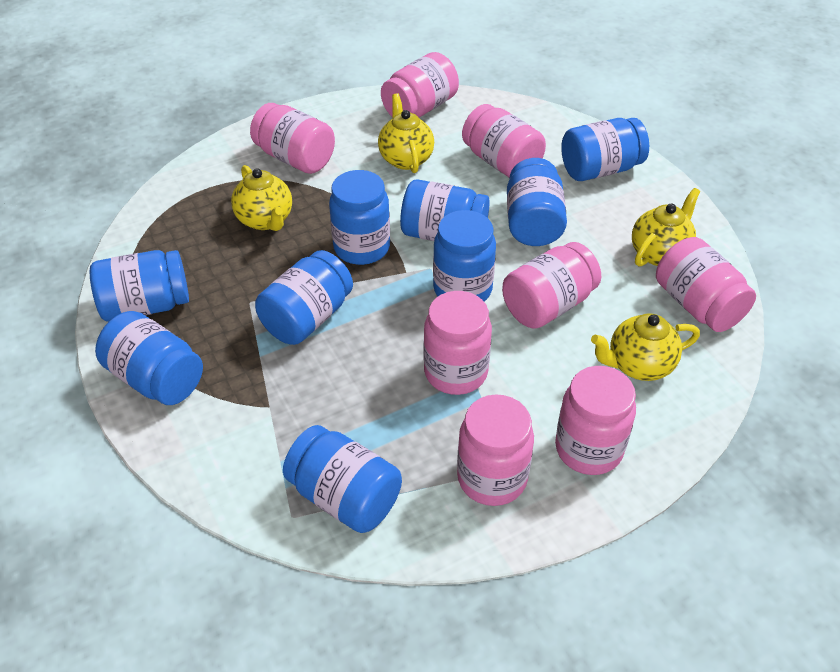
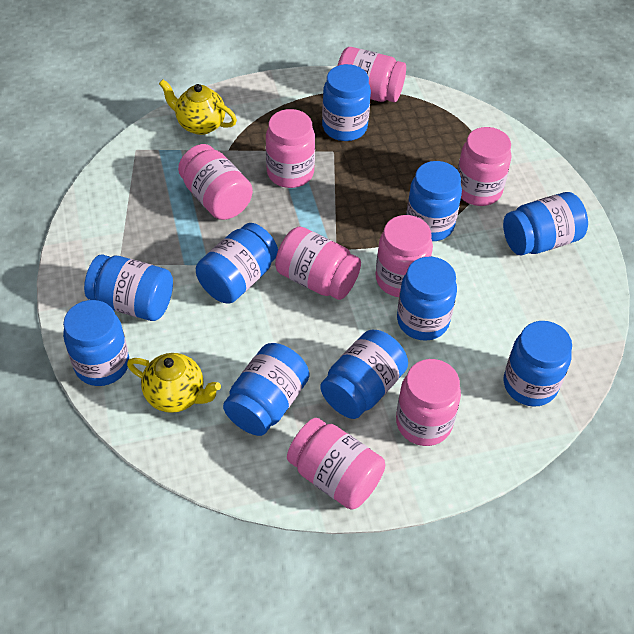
blue jar: [90,250,189,322] [95,311,203,405] [255,250,353,345] [283,425,402,533] [329,170,390,265] [400,180,490,241] [433,210,496,301] [507,158,567,246] [561,118,649,181] = 9 -> [63,300,129,386] [84,254,173,321] [196,223,278,304] [223,343,309,436] [320,330,408,419] [322,64,371,141] [397,257,457,341] [407,161,462,241] [503,192,588,256] [504,321,572,407] = 10
yellow teapot: [231,165,292,231] [378,93,434,173] [591,313,700,381] [632,188,700,267] = 4 -> [127,353,221,413] [159,80,237,135] = 2

